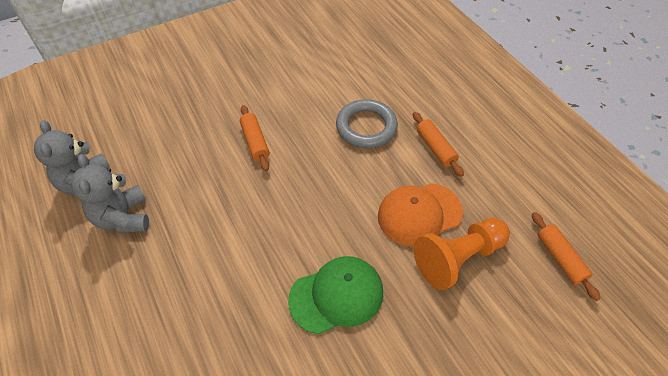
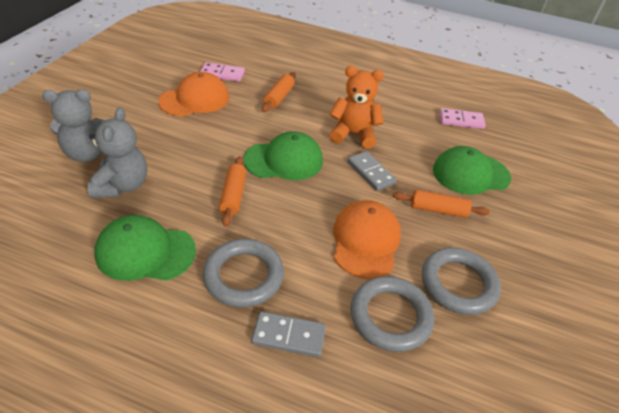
green cap: [288,256,383,335] = 1 -> [94,215,196,281] [243,131,323,180] [433,146,511,195] = 3
grey domino: none = 0 -> [251,311,326,357] [348,151,397,191] = 2
grey ring: [336,99,398,148] = 1 -> [203,239,284,307] [351,276,434,352] [422,247,501,315] = 3
orange cap: [378,183,463,247] = 1 -> [158,72,229,116] [333,200,401,279] = 2
orange pawn: [414,218,510,290] = 1 -> none = 0
orange teddy bear: none = 0 -> [330,66,384,148] = 1
pink domino: none = 0 -> [200,62,245,82] [439,108,486,129] = 2

